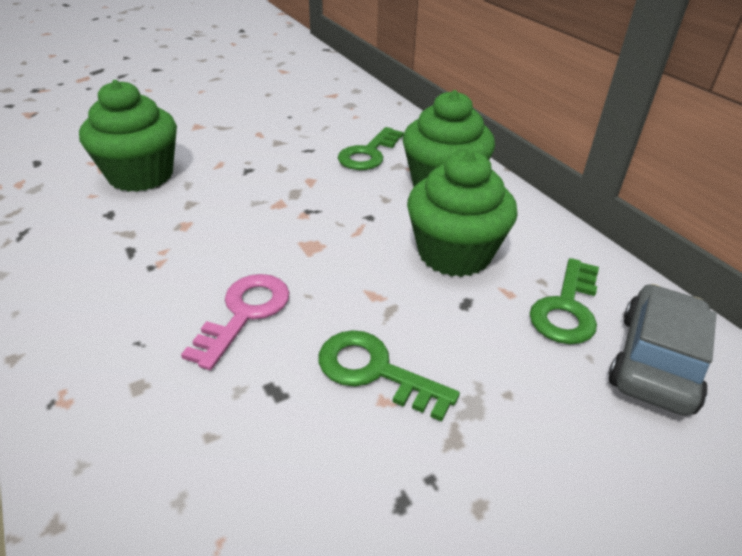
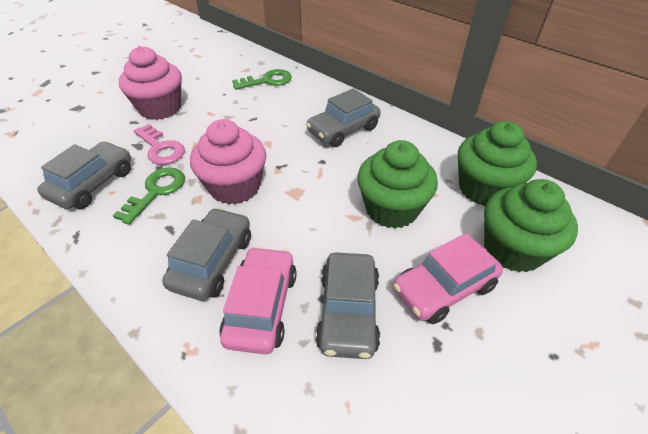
green key: [318,330,460,422] [338,127,404,170] [530,258,599,344] = 3 -> [113,167,185,225] [232,69,292,90] = 2
grey car: [608,284,716,416] = 1 -> [37,142,131,209] [162,208,251,301] [306,88,381,147] [316,252,380,359] = 4
pink car: none = 0 -> [220,246,297,354] [393,233,503,324] = 2
pink cupcake: none = 0 -> [119,46,182,120] [190,119,266,205] = 2

